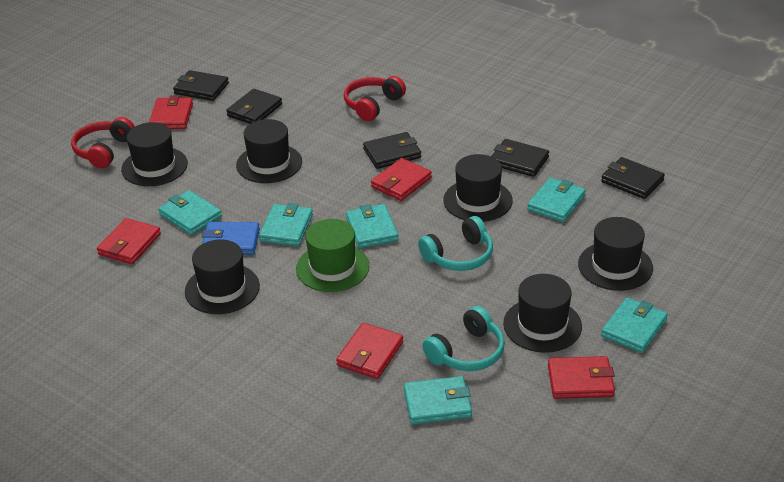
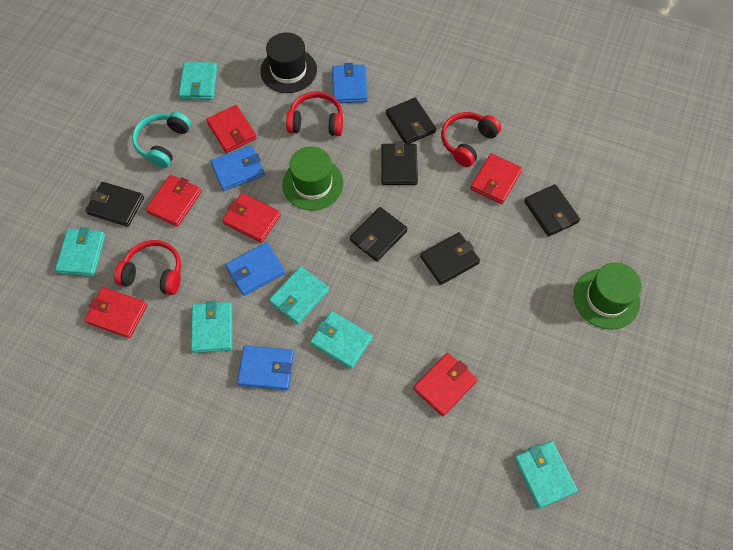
black hat: [121,122,188,186] [185,239,260,314] [236,119,302,183] [443,154,513,222] [503,274,582,353] [578,217,653,291] = 6 -> [260,32,317,93] = 1
black wallet: [173,70,229,101] [226,89,282,124] [363,132,421,169] [491,139,549,177] [601,157,665,199] = 5 -> [85,182,144,227] [350,207,407,262] [381,142,418,185] [386,98,436,144] [420,232,480,285] [524,184,580,237] = 6
blue wallet: [202,222,260,255] = 1 -> [210,146,265,191] [226,242,285,296] [237,345,294,390] [332,63,368,103] = 4
green hat: [296,219,370,292] = 1 -> [282,147,344,210] [574,262,642,330] = 2
red headphones: [71,117,135,168] [344,76,406,121] = 2 -> [114,240,181,295] [286,91,343,136] [441,112,501,167] = 3
red wallet: [97,218,161,264] [149,95,193,129] [336,323,403,379] [371,158,432,201] [548,356,615,399] = 5 -> [84,287,147,338] [146,175,201,226] [206,105,257,153] [222,193,281,243] [413,353,477,416] [471,153,522,204] = 6
turquoise headphones: [418,216,493,271] [422,306,505,371] = 2 -> [132,112,191,168] = 1

